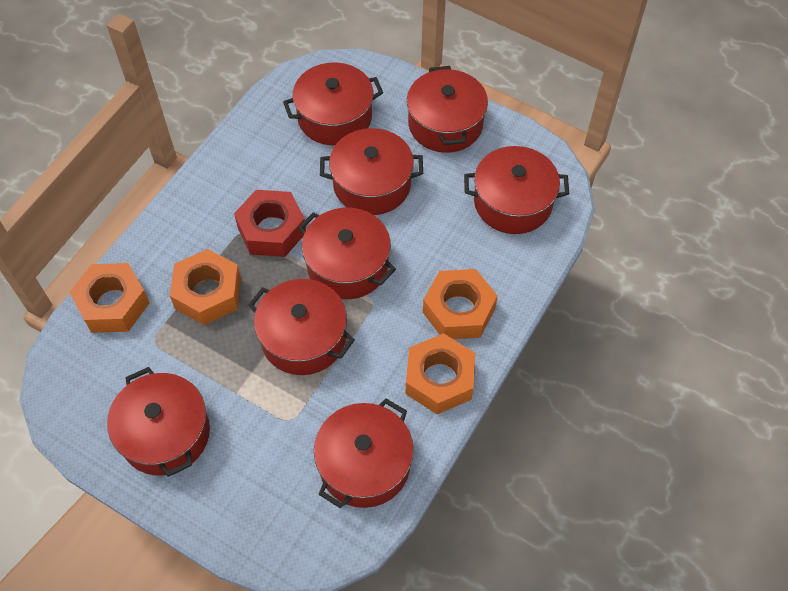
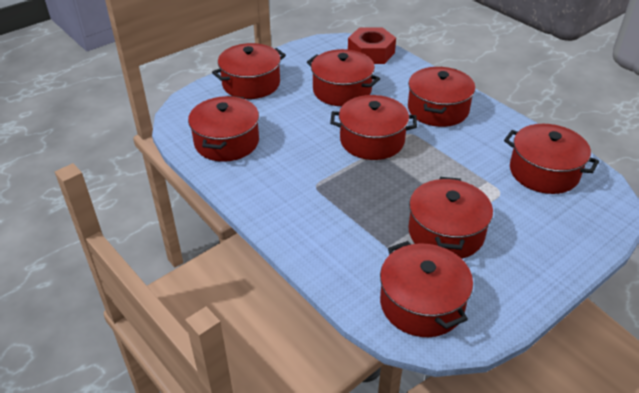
orange nut: [69,263,149,333] [170,249,241,325] [406,333,476,414] [423,269,498,339] = 4 -> none = 0

